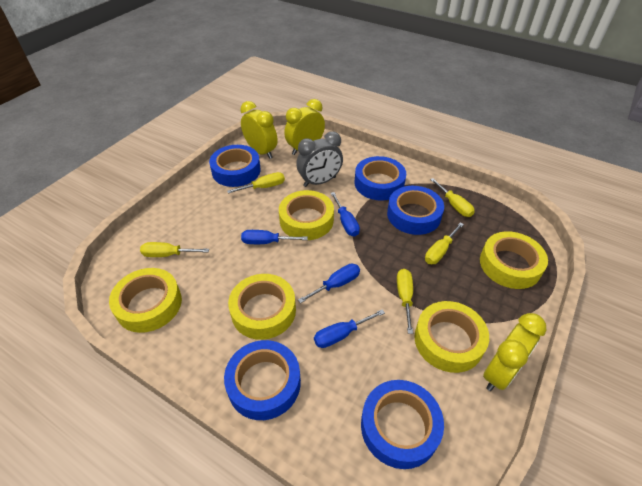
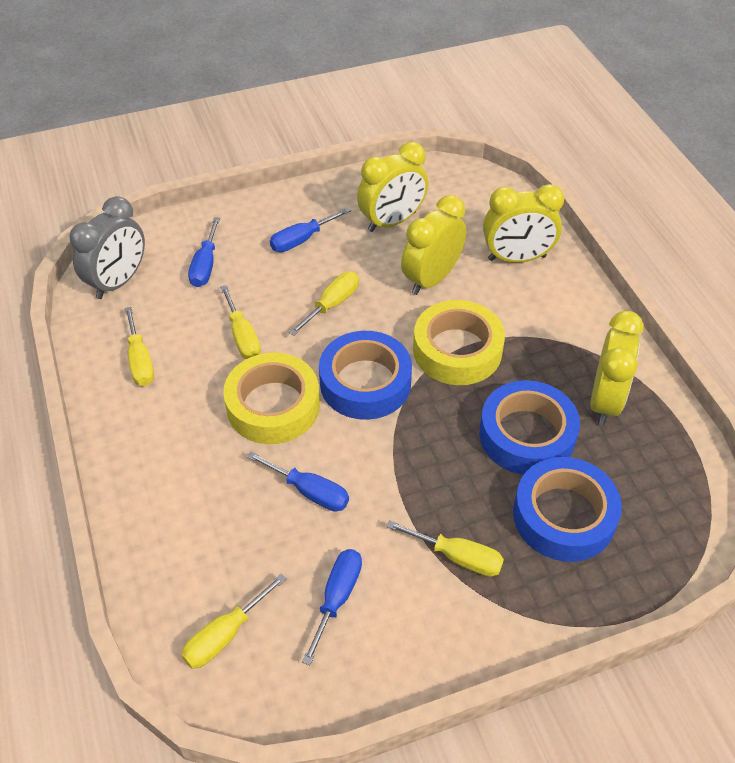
blue tape: [209,145,261,187] [224,340,301,420] [355,156,406,201] [361,380,444,469] [387,186,444,235] = 5 -> [319,331,412,420] [479,380,580,475] [513,457,622,562] = 3
yellow clock: [240,101,278,159] [284,99,325,155] [483,313,546,391] = 3 -> [357,142,428,232] [401,195,466,295] [483,184,564,263] [590,311,644,425] = 4
yellow tape: [109,268,182,333] [228,274,296,340] [279,190,334,240] [414,301,489,373] [480,231,548,289] = 5 -> [223,353,320,444] [413,300,505,385] = 2

